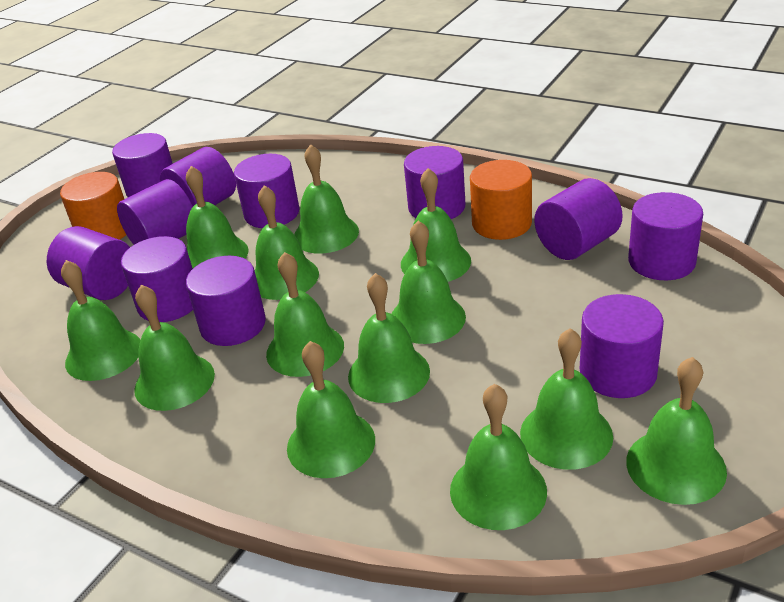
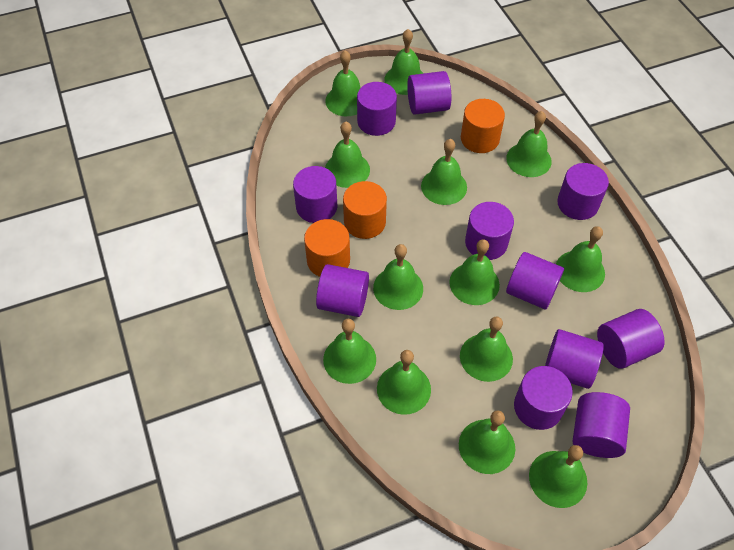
orange cylinder: [60,172,126,240] [470,160,532,240] = 2 -> [304,219,350,277] [343,181,387,239] [461,99,505,153] = 3

